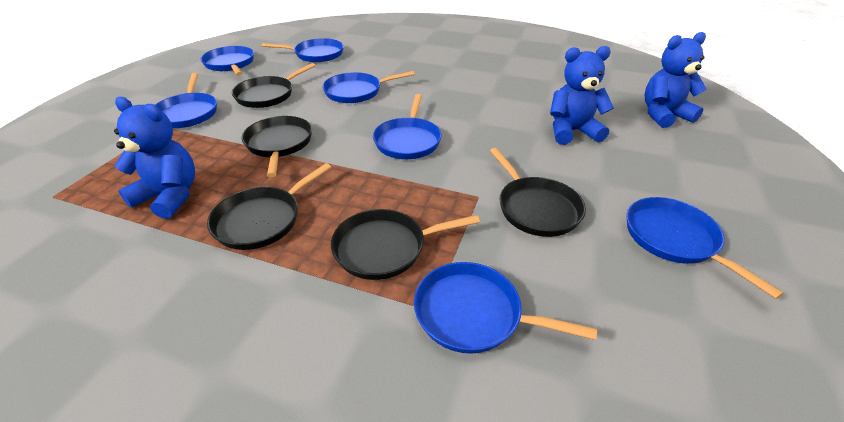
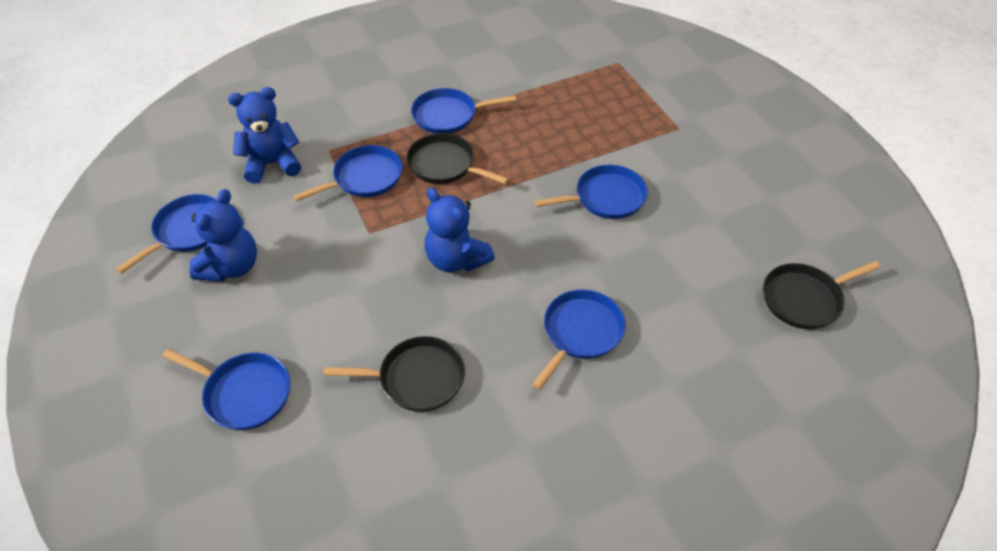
black pan: [207,163,331,250] [232,63,316,108] [242,116,312,177] [331,209,480,280] [490,148,586,237] = 5 -> [323,336,465,412] [406,133,509,184] [763,261,881,329] = 3
blue pan: [155,73,217,128] [200,46,254,76] [262,38,344,63] [322,71,415,103] [373,94,442,159] [414,262,597,354] [626,197,784,299] = 7 -> [116,194,218,274] [162,349,290,430] [293,145,403,201] [411,88,516,134] [532,289,626,390] [535,165,648,219] = 6

